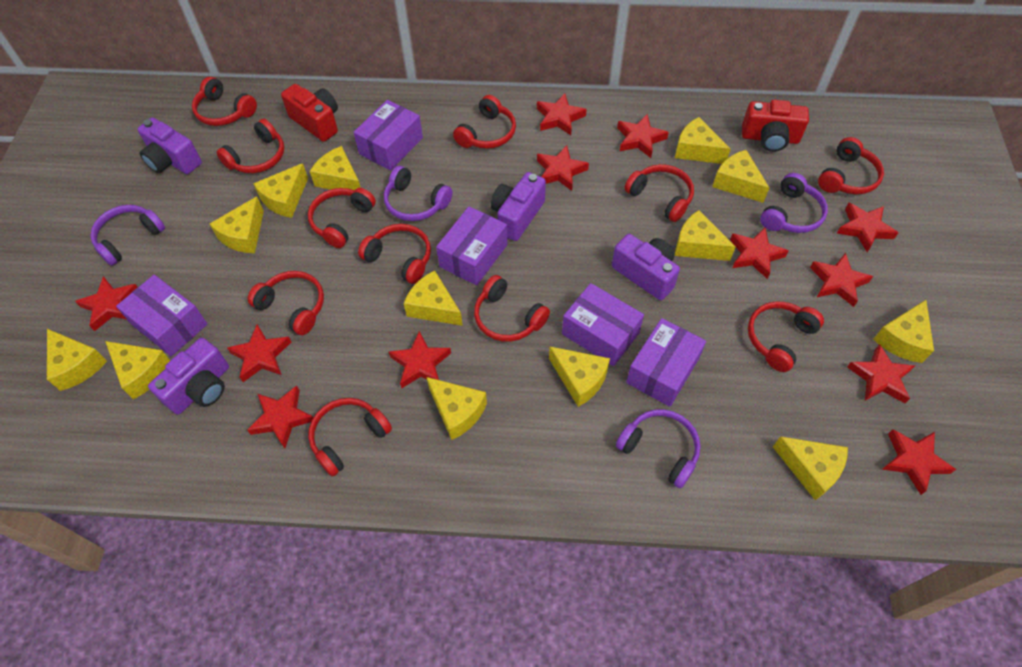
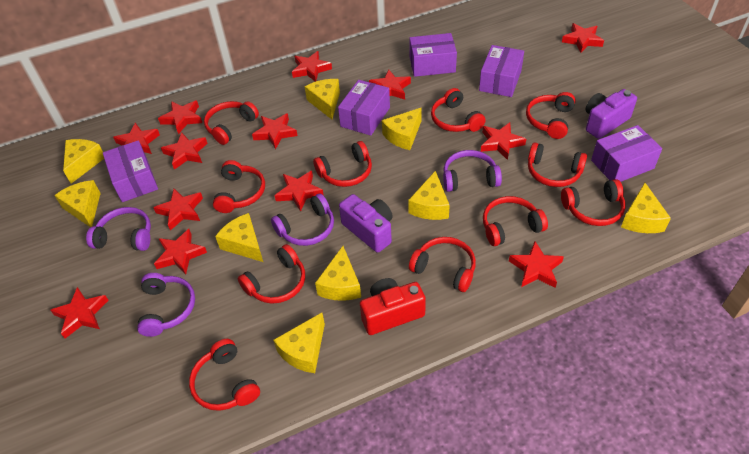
purple camera: [137,117,202,174] [148,338,229,415] [491,172,546,241] [612,234,680,300] = 4 -> [339,194,393,253] [585,89,637,139] = 2
red camera: [281,84,338,142] [742,100,809,152] = 2 -> [360,278,426,335] = 1
red star: [75,276,137,331] [227,324,291,382] [247,386,313,448] [389,331,451,388] [537,93,587,135] [537,145,589,191] [617,114,669,158] [730,228,789,279] [810,253,873,307] [837,203,898,252] [847,344,915,403] [882,429,956,495] = 12 -> [50,287,109,339] [113,123,160,154] [153,189,203,230] [154,229,207,274] [158,101,202,134] [161,132,208,170] [252,113,298,149] [274,171,324,211] [292,51,332,82] [369,70,411,100] [481,122,526,160] [509,241,564,288] [562,23,604,53] = 13
yellow cheese: [47,329,107,391] [105,341,170,399] [210,196,264,253] [253,163,308,218] [310,146,361,190] [404,270,463,326] [426,377,487,440] [549,347,610,407] [675,117,731,164] [675,210,736,261] [712,150,769,203] [773,436,848,500] [873,300,934,363] = 13 -> [54,180,101,227] [63,139,104,183] [215,213,263,262] [273,313,325,373] [305,79,340,119] [315,246,361,301] [382,107,422,150] [408,171,450,220] [621,183,671,233] = 9

